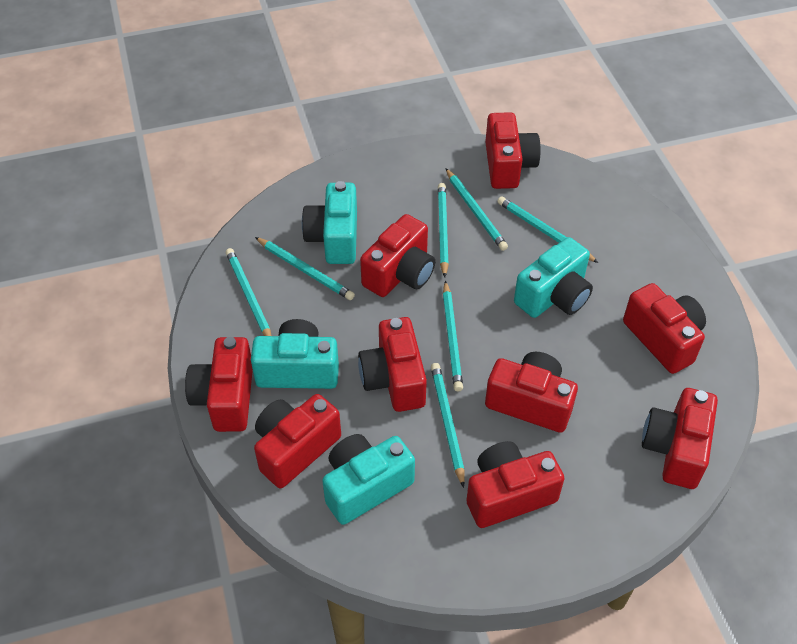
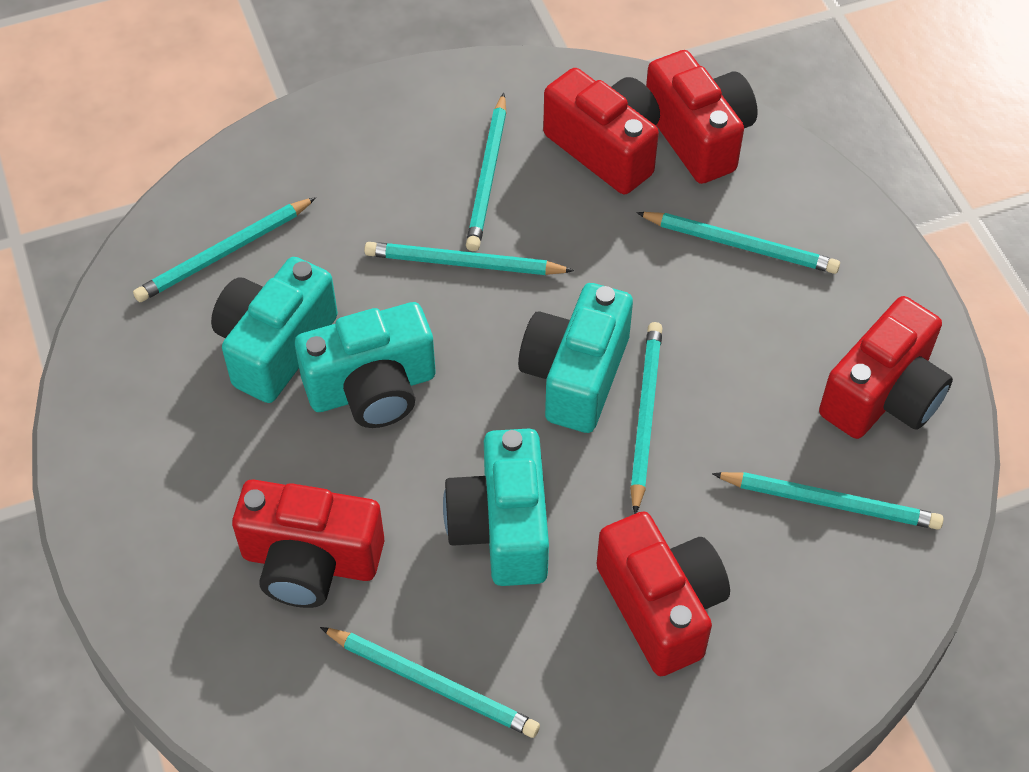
red camera: [185,337,253,432] [254,394,341,488] [358,317,427,412] [360,214,435,297] [466,441,565,528] [485,112,541,189] [485,352,578,433] [623,283,706,374] [642,388,718,489] = 9 -> [232,479,384,608] [543,68,660,194] [597,511,730,676] [646,50,758,184] [819,296,953,439] = 5

